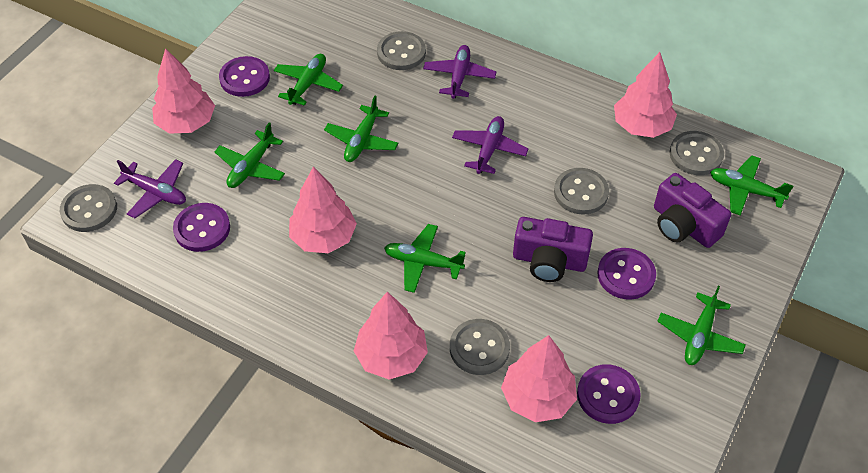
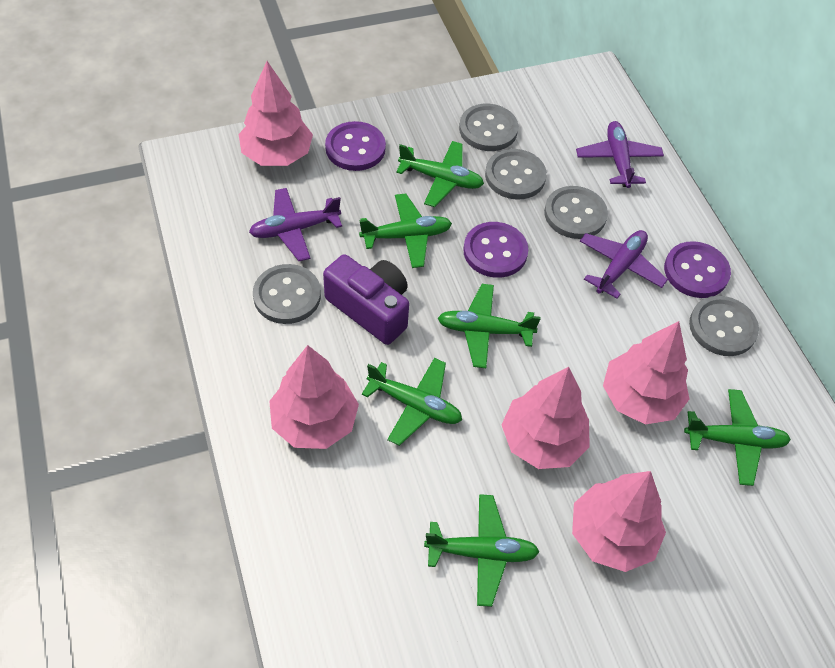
purple button: [173,203,230,252] [219,56,270,97] [577,364,641,424] [597,248,656,300] = 4 -> [325,121,386,171] [463,222,529,278] [664,241,731,298] = 3
purple camera: [513,217,593,282] [654,173,731,248] = 2 -> [323,254,409,345] = 1

